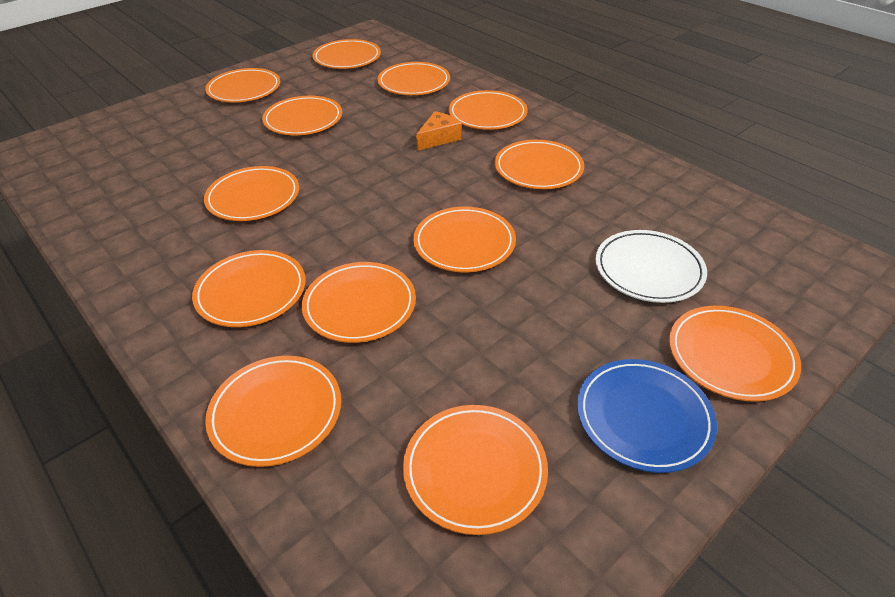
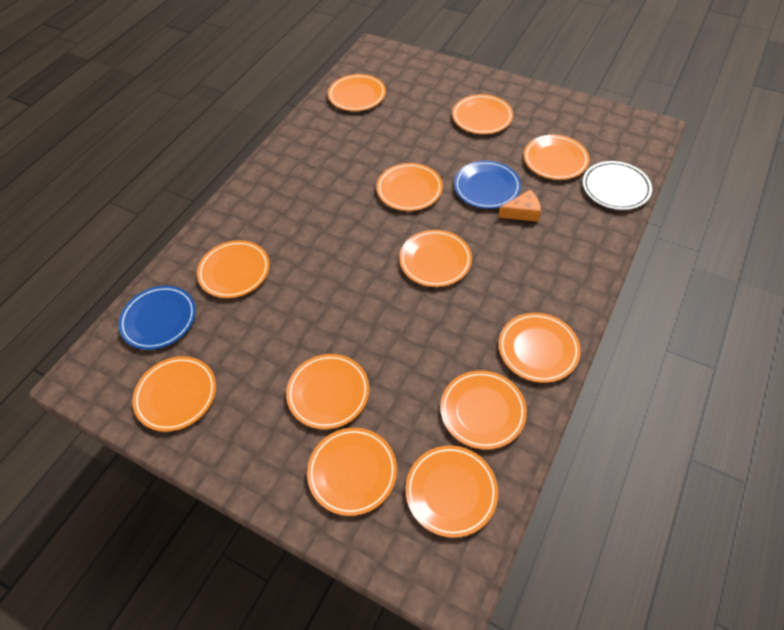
blue plate: [577,359,717,473] = 1 -> [118,286,196,350] [454,161,521,209] = 2
orange plate: [192,250,306,327] [204,166,299,221] [205,68,280,102] [205,356,341,467] [262,96,342,135] [302,262,416,343] [312,39,381,69] [378,62,450,95] [403,405,548,535] [413,207,516,272] [449,90,528,130] [495,140,584,189] [669,306,801,402] = 13 -> [132,356,216,432] [197,240,270,298] [286,354,369,429] [307,428,397,516] [328,74,386,111] [376,163,443,211] [399,230,472,287] [405,445,498,538] [440,370,527,450] [452,94,513,134] [499,313,581,383] [524,135,590,180] = 12

